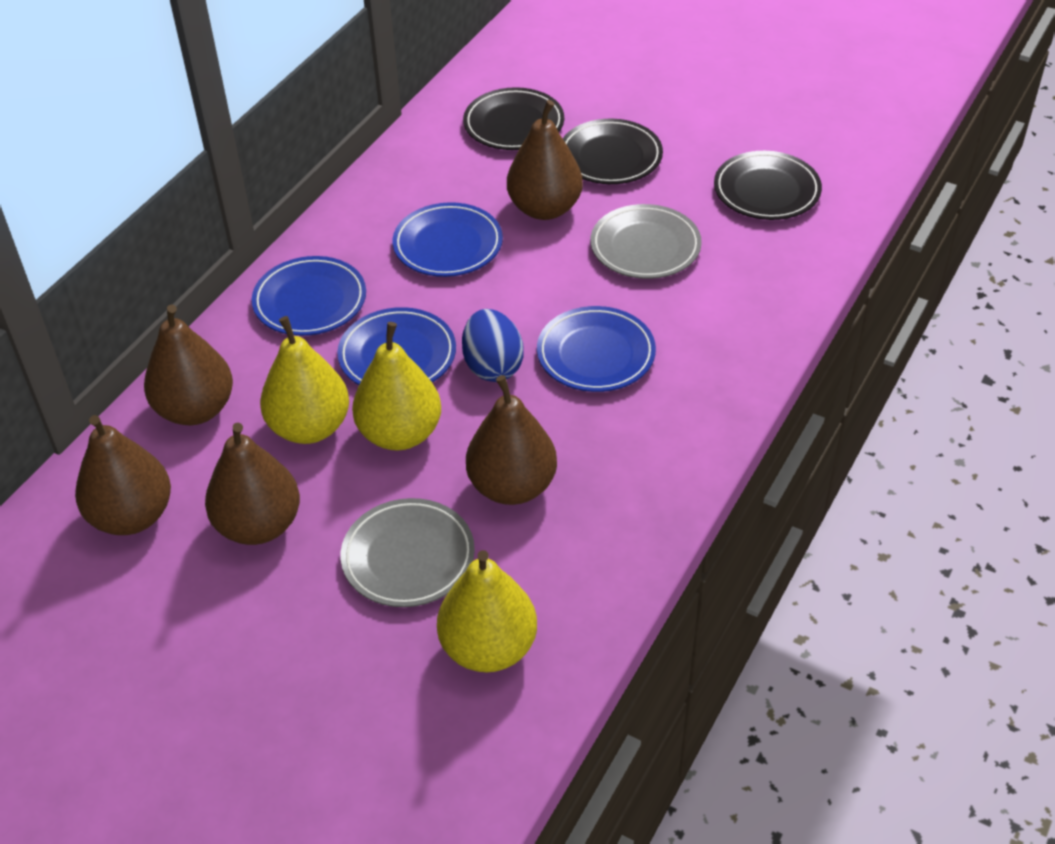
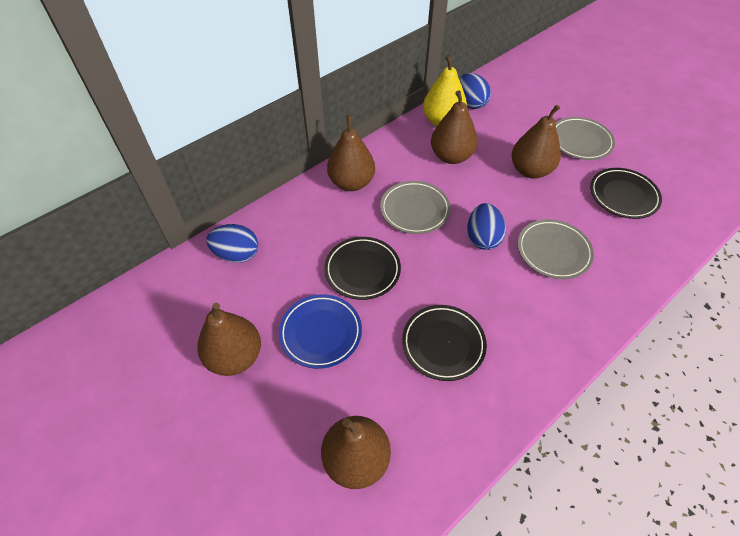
blue egg: [462,309,524,382] = 1 -> [206,224,258,263] [459,73,491,109] [467,203,506,250] = 3
blue plate: [252,256,366,336] [337,307,456,385] [392,202,503,277] [537,306,656,392] = 4 -> [279,294,362,369] = 1
grey plate: [341,498,475,607] [590,204,702,279] = 2 -> [380,181,451,234] [518,219,594,279] [556,117,615,160] = 3
yellow pear: [260,316,349,444] [352,322,441,451] [437,550,537,672] = 3 -> [423,55,467,126] = 1

